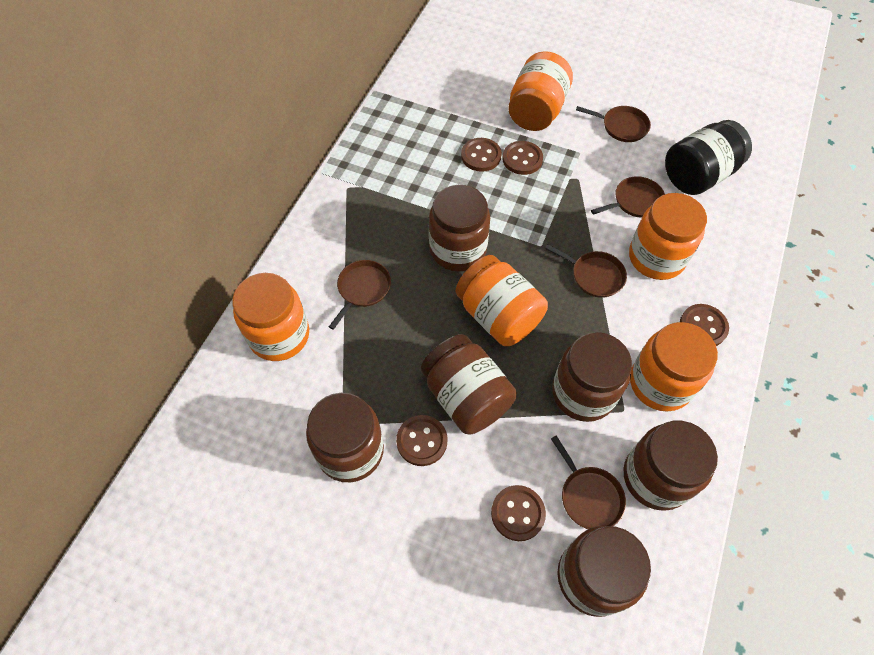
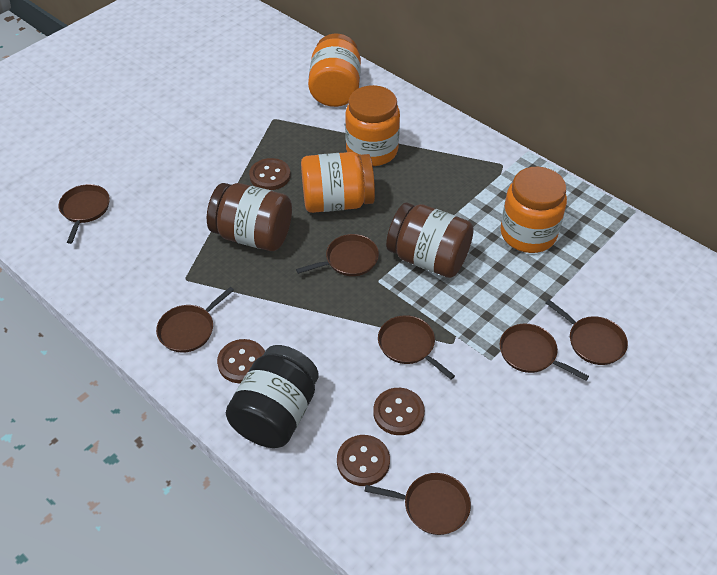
brown button: [396,415,447,466] [461,138,502,172] [491,485,546,541] [502,141,543,175] [680,304,729,346] = 5 -> [217,339,265,383] [249,158,291,190] [337,435,390,486] [373,388,425,435] = 4
brown jar: [306,393,384,482] [421,334,517,434] [429,185,490,272] [552,332,632,422] [557,526,651,617] [624,421,718,511] = 6 -> [207,183,292,251] [386,202,474,278] = 2
brown pan: [329,260,391,330] [545,244,627,298] [551,436,626,529] [576,106,651,142] [591,176,665,218] = 5 -> [59,184,110,244] [156,287,234,353] [296,234,379,276] [364,473,471,535] [378,315,455,380] [500,324,589,381] [546,300,628,365] = 7
orange jar: [232,273,309,361] [456,255,548,346] [508,51,573,131] [629,193,707,280] [630,322,718,411] = 5 -> [301,152,375,213] [308,33,361,107] [345,85,400,166] [500,167,567,253] = 4

